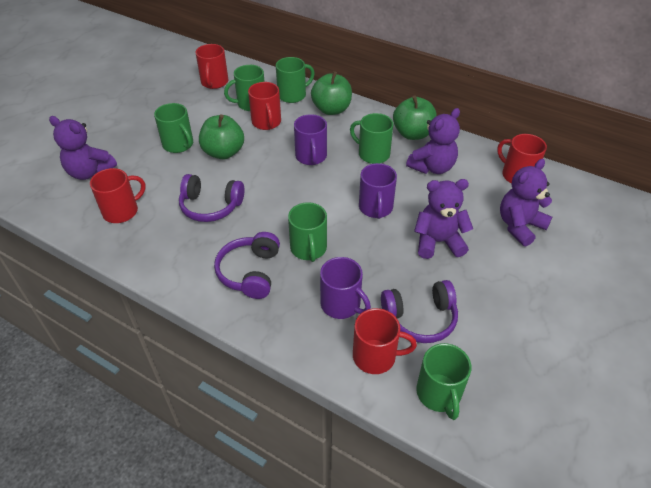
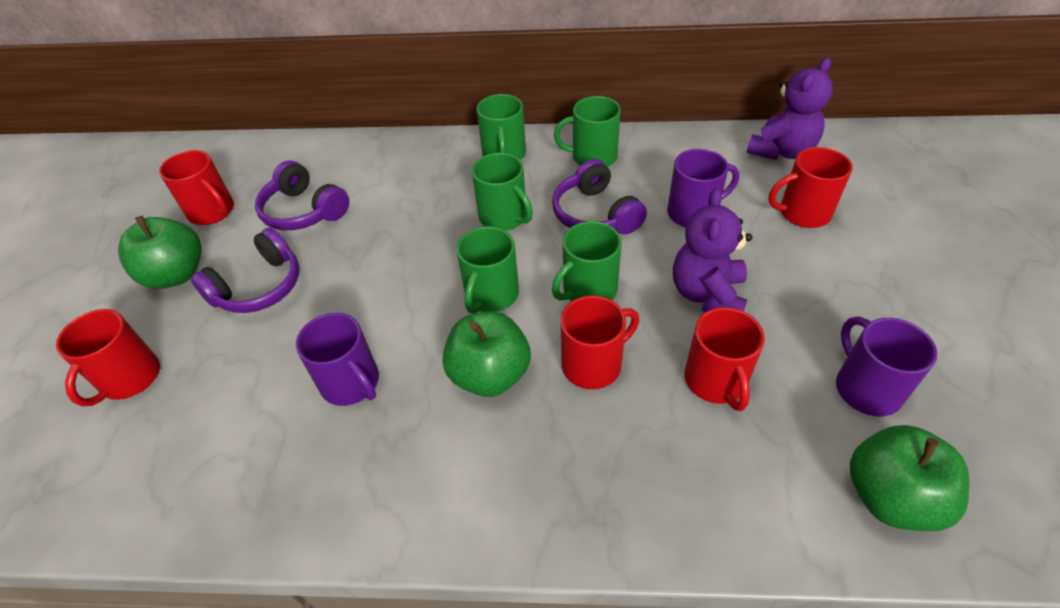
green mug: [154,103,193,153] [224,65,265,111] [276,57,315,103] [288,202,327,262] [350,113,393,164] [416,343,471,420] = 6 -> [456,226,519,314] [472,153,533,231] [476,94,526,160] [552,221,622,302] [554,96,621,167] = 5
purple teddy bear: [49,116,117,180] [406,108,460,174] [414,179,473,259] [500,159,552,246] = 4 -> [673,188,752,312] [746,58,833,160] = 2

